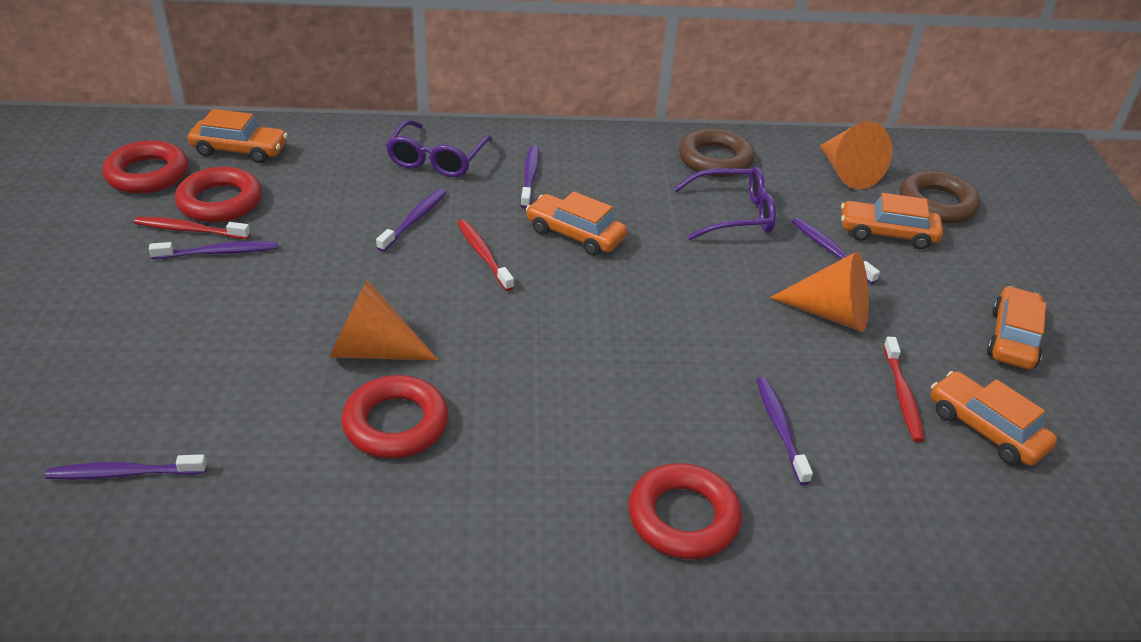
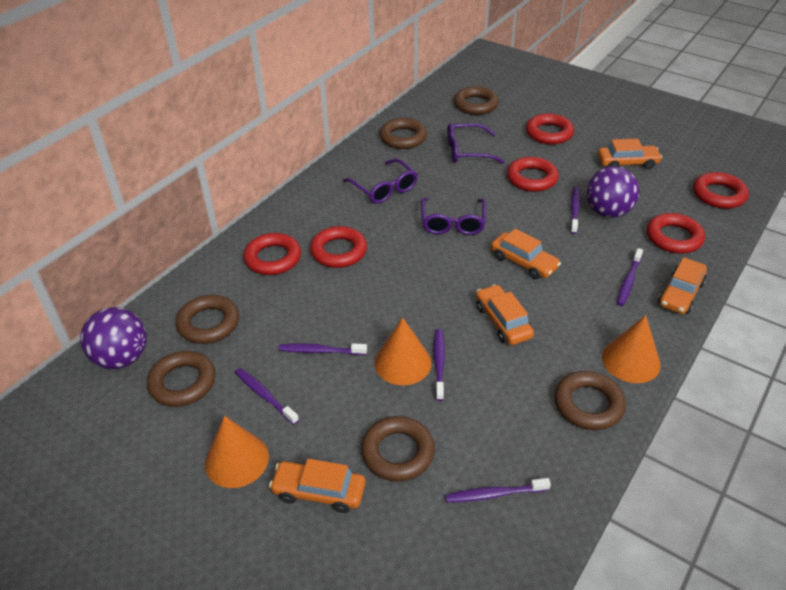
brown ring: [679,128,754,177] [900,171,981,224] = 2 -> [147,351,216,407] [176,295,239,344] [361,416,435,481] [380,118,427,149] [454,86,499,115] [554,371,626,430] = 6
purple ball: none = 0 -> [80,307,147,369] [586,166,639,218] = 2
purple glasses: [386,120,493,177] [674,167,776,240] = 2 -> [343,159,418,204] [421,198,486,235] [447,123,505,164] = 3
red ring: [102,140,188,194] [175,167,262,223] [342,375,449,459] [628,463,742,559] = 4 -> [243,233,301,275] [310,226,367,268] [507,157,559,192] [526,113,574,145] [647,213,705,254] [693,172,749,209] = 6
red toothbrush: [134,217,250,239] [457,220,514,291] [883,337,925,442] = 3 -> none = 0

